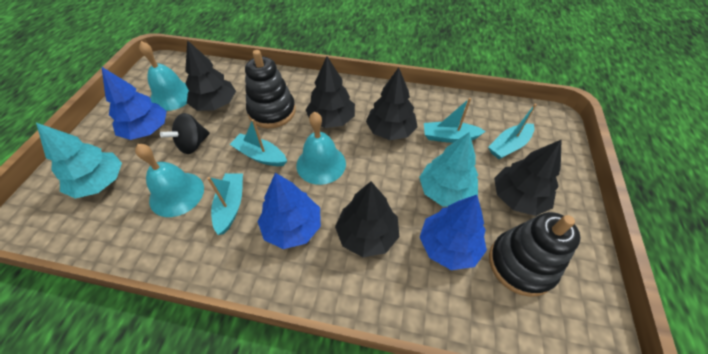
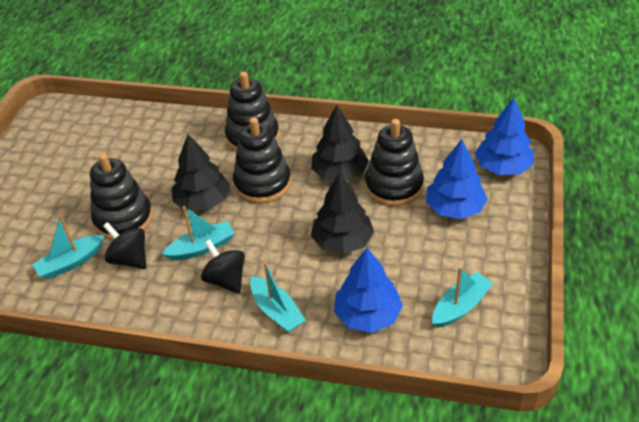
black spinning top: [160,113,210,154] = 1 -> [103,222,146,269] [201,239,245,294] = 2
black stacking toy: [245,50,296,128] [489,212,581,297] = 2 -> [90,153,153,240] [225,72,279,152] [233,117,291,204] [365,119,424,206] = 4
black tree: [185,40,236,111] [306,56,355,128] [335,181,399,257] [366,67,418,140] [494,139,562,216] = 5 -> [171,134,230,211] [311,105,369,181] [311,173,374,254] = 3
turquoise bell: [135,144,204,217] [139,41,189,111] [296,112,346,185] = 3 -> none = 0
turquoise tree: [36,123,122,199] [419,132,478,207] = 2 -> none = 0

